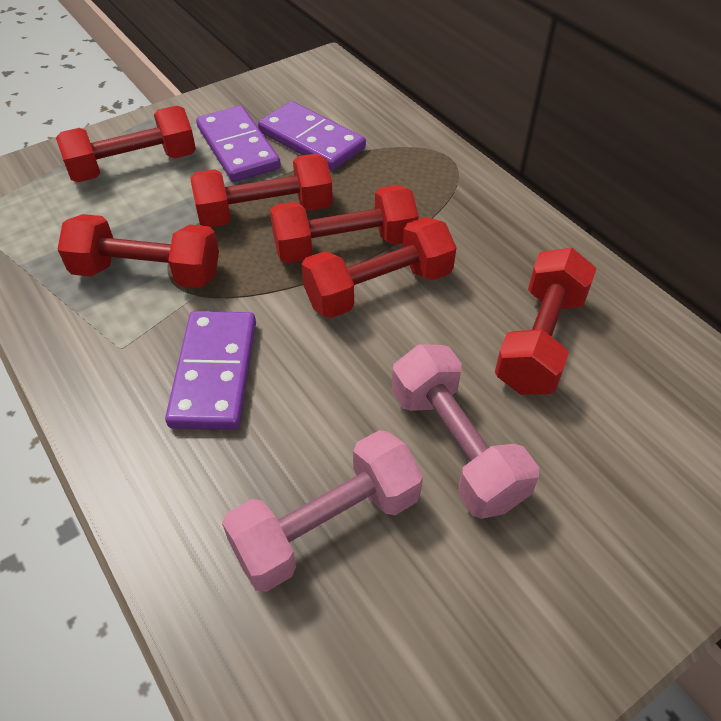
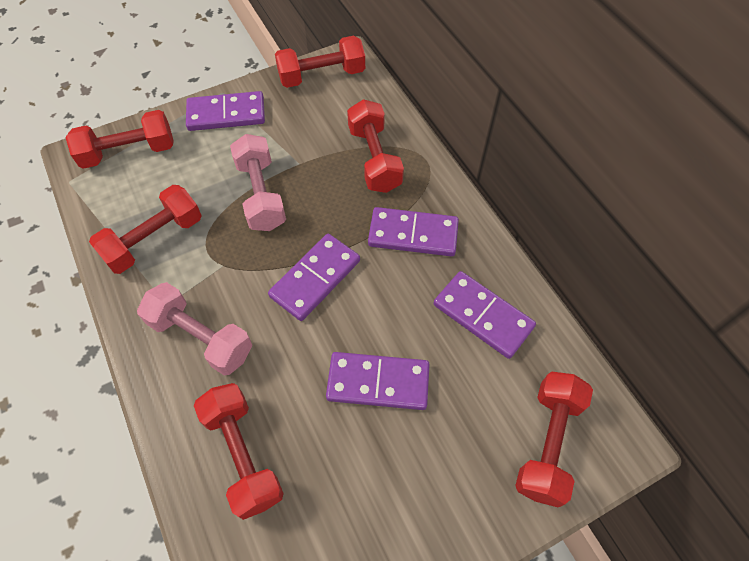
purple domino: [165,311,256,430] [196,106,281,182] [258,101,366,171] = 3 -> [186,91,265,131] [268,234,360,321] [326,352,430,410] [368,207,459,257] [434,271,536,359] = 5

